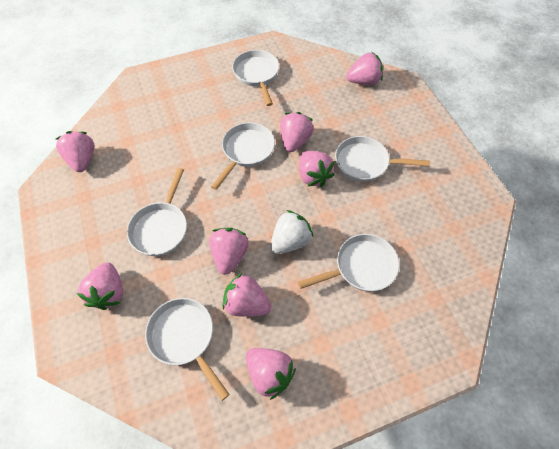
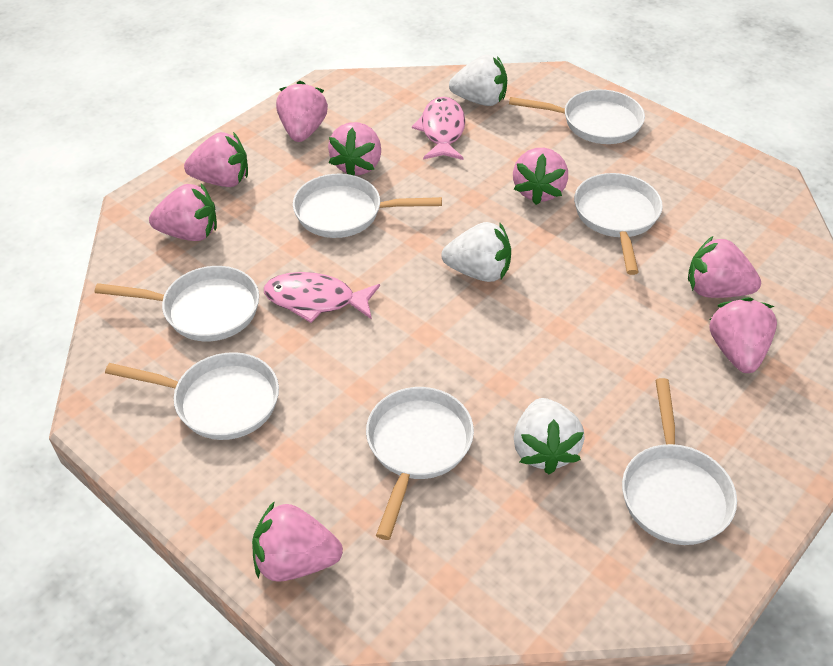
pink fish: none = 0 -> [264,272,380,323] [412,97,465,160] = 2
white pan: [127,168,187,256] [145,298,230,401] [211,122,275,190] [232,50,279,106] [298,234,400,291] [335,136,430,182] = 6 -> [95,266,259,341] [105,352,279,440] [293,174,442,238] [366,387,474,540] [509,89,645,144] [574,173,663,275] [622,378,737,545] = 7
white strawberry: [271,210,313,254] = 1 -> [441,222,511,282] [449,55,507,106] [513,398,585,474] = 3

